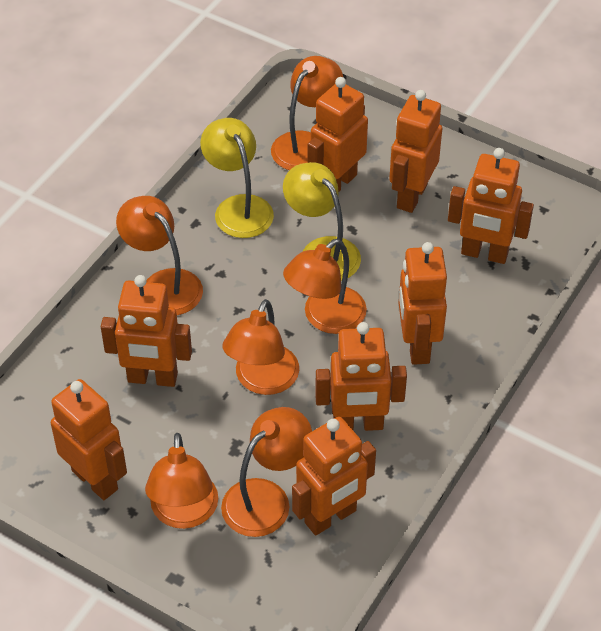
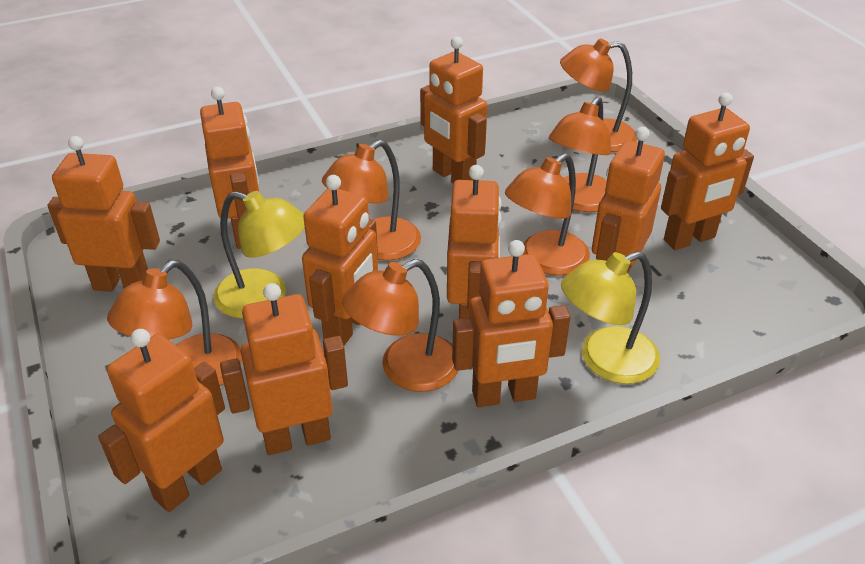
orange robot: [51,379,127,500] [101,275,192,387] [292,417,376,535] [308,77,368,191] [315,322,407,431] [389,90,442,213] [399,242,447,365] [448,148,534,264] = 8 -> [47,136,160,292] [98,329,225,512] [200,87,259,249] [220,283,348,455] [302,175,378,346] [420,36,488,183] [447,165,502,319] [452,240,571,407] [592,127,665,273] [661,92,754,250] = 10

